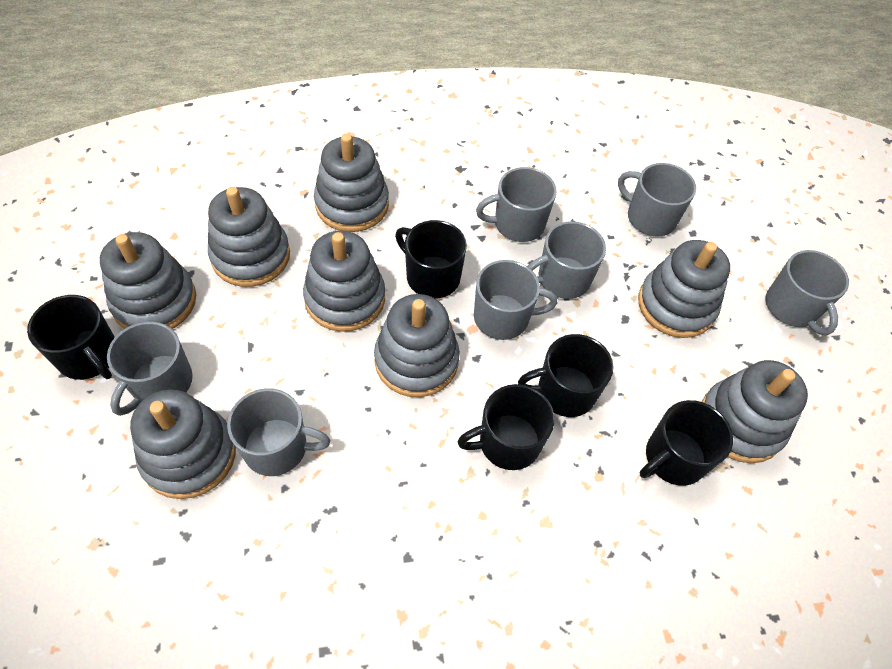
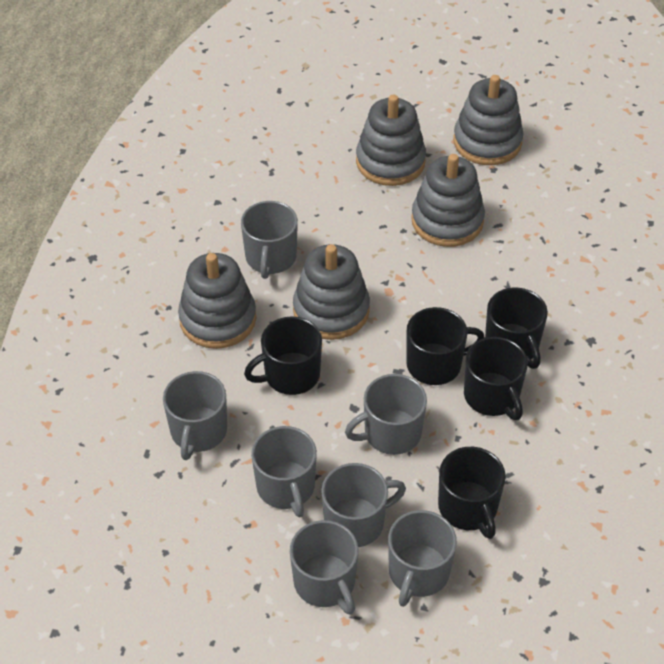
grey stacking toy: [100,232,196,329] [130,389,236,499] [208,187,290,287] [303,231,385,332] [314,134,389,232] [374,294,460,397] [638,240,730,338] [701,360,808,463] = 8 -> [178,253,256,349] [293,244,370,340] [356,94,426,186] [411,154,485,247] [453,75,524,165] = 5

